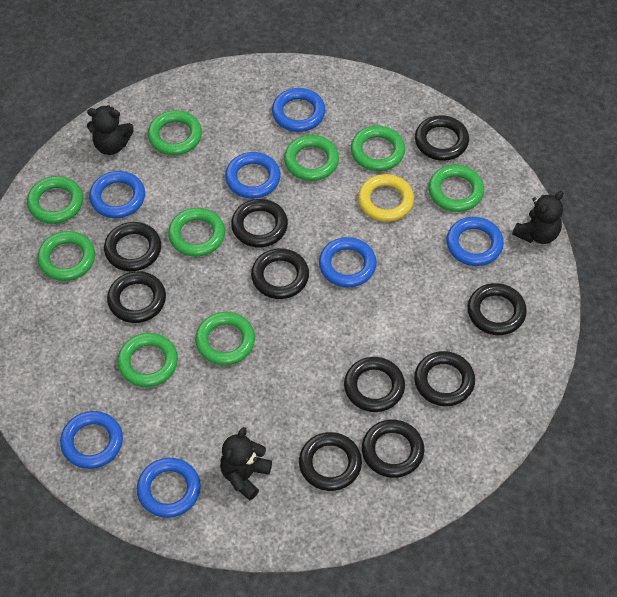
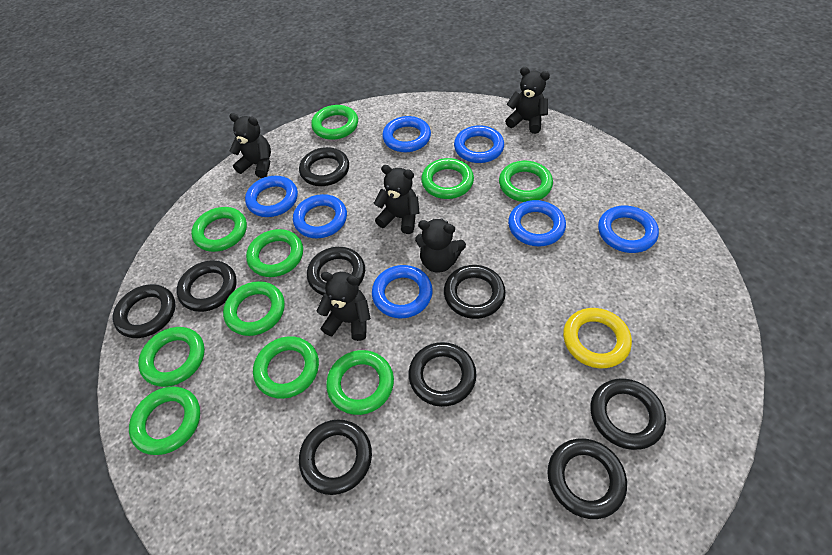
black ring: [104,222,161,271] [107,271,166,323] [231,199,288,247] [251,248,309,299] [299,432,362,491] [344,357,405,412] [362,420,424,478] [414,351,475,406] [415,115,469,161] [467,283,527,335] = 10 -> [112,284,175,338] [176,260,237,312] [299,147,349,186] [299,419,372,495] [307,247,365,295] [408,342,476,407] [444,265,506,319] [547,439,627,519] [590,378,666,450] = 9
black teddy bear: [87,105,134,155] [220,427,272,500] [512,191,563,244] = 3 -> [229,113,271,178] [317,272,371,341] [374,165,420,234] [415,218,466,273] [505,67,550,134] = 5
green ring: [27,176,83,224] [37,231,95,281] [117,333,178,387] [148,110,202,155] [168,208,225,257] [195,312,255,365] [284,135,339,181] [351,126,405,171] [428,165,484,212] = 9 -> [129,386,200,455] [138,327,205,387] [191,207,247,252] [223,281,285,336] [246,229,303,277] [253,336,319,399] [311,105,358,140] [326,350,394,415] [421,158,474,199] [499,161,553,202] = 10

